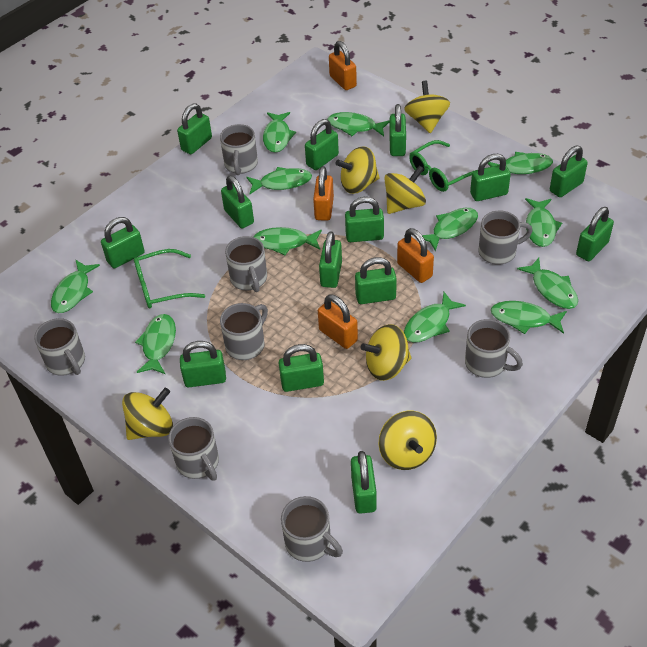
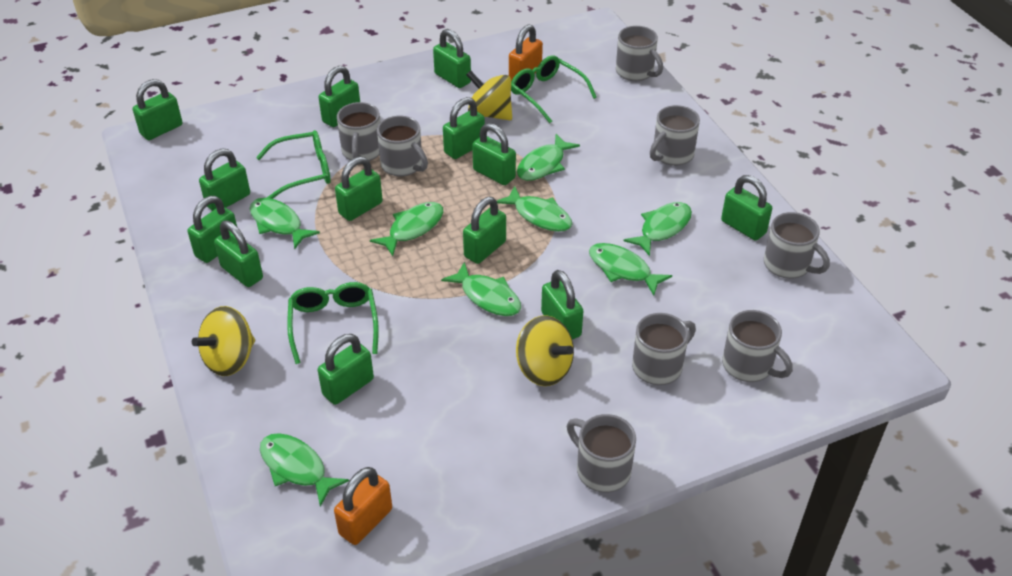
green fish: [51,260,100,313] [135,314,176,374] [246,167,312,194] [254,227,322,255] [263,112,296,153] [327,112,390,136] [404,292,466,342] [422,208,478,252] [487,152,553,174] [491,301,567,334] [517,258,578,309] [525,198,562,247] = 12 -> [250,198,320,249] [260,433,349,507] [370,202,443,256] [441,262,521,316] [497,186,572,232] [517,134,580,181] [589,243,672,296] [624,202,692,256] = 8
green glasses: [134,249,205,308] [409,140,473,192] = 2 -> [256,130,331,199] [287,282,379,364] [511,55,597,123] = 3
green padlock: [101,217,145,268] [177,104,212,154] [180,341,226,387] [221,175,254,228] [279,344,324,392] [305,119,339,170] [319,231,342,288] [345,197,384,242] [351,451,377,514] [355,257,397,304] [389,104,406,156] [470,154,511,201] [550,146,588,197] [576,207,614,261] = 14 -> [133,79,183,140] [188,196,237,263] [199,149,250,211] [214,221,263,287] [318,66,360,127] [318,334,374,405] [335,156,383,221] [433,29,471,88] [443,97,485,159] [463,197,506,264] [472,123,516,185] [541,270,583,339] [721,175,772,240] = 13
orange padlock: [313,166,334,221] [318,294,358,349] [329,41,357,90] [397,228,434,283] = 4 -> [334,467,392,545] [509,24,543,81] = 2
yellow spinning top: [122,388,173,440] [335,146,380,194] [361,324,411,381] [379,411,437,470] [384,165,426,214] [404,81,450,133] = 6 -> [192,306,255,376] [466,70,512,120] [516,315,574,386] = 3

